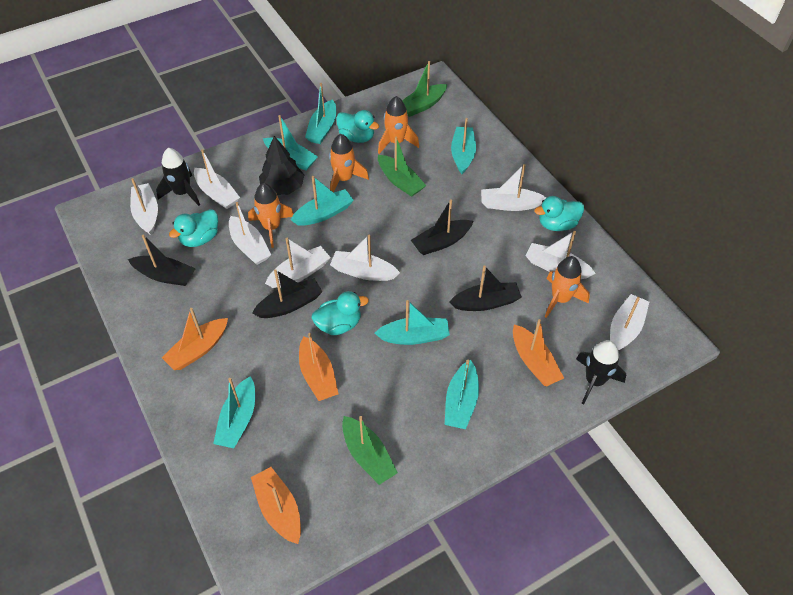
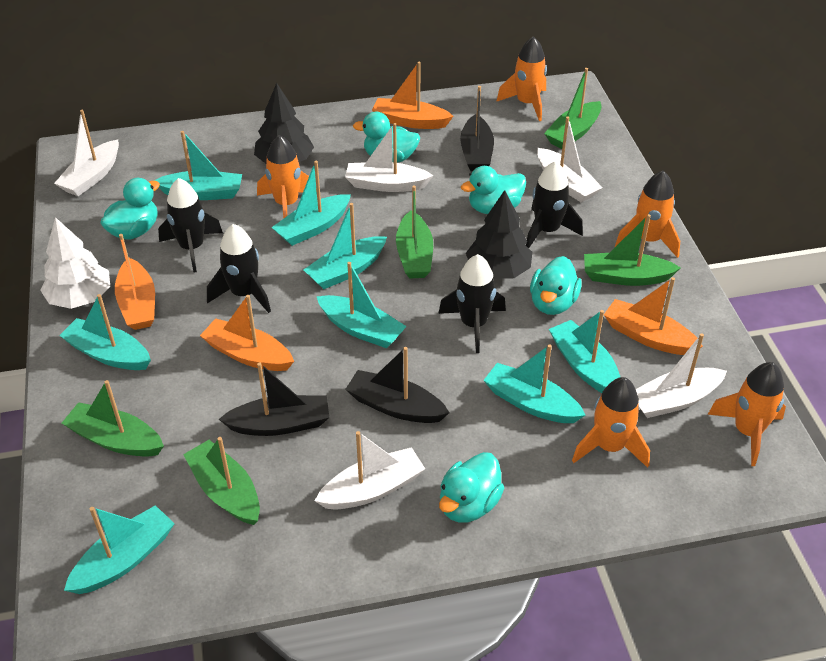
black boat: [128,235,196,286] [252,269,323,318] [411,199,473,255] [449,265,522,311] = 4 -> [219,362,329,436] [345,347,449,423] [460,86,494,171] = 3
black rocket: [156,148,200,206] [576,340,626,404] = 2 -> [158,178,223,272] [207,224,271,313] [438,254,506,353] [526,161,583,248] = 4
black tree: [259,136,304,195] = 1 -> [254,83,314,164] [466,190,532,279] = 2
green boat: [342,416,398,485] [378,137,426,197] [402,61,447,117] = 3 -> [62,380,164,457] [183,437,260,525] [396,185,433,279] [544,68,601,149] [584,214,681,286] = 5
orange rocket: [248,183,293,248] [329,134,369,193] [378,96,419,154] [545,256,590,318] = 4 -> [257,135,317,219] [496,36,547,121] [572,377,650,468] [615,171,680,258] [708,362,786,466] = 5
turquoise boat: [213,376,255,448] [263,115,318,170] [291,176,354,226] [305,83,336,144] [375,300,450,345] [445,359,479,429] [451,118,476,174] = 7 -> [59,294,151,370] [64,505,175,594] [153,131,242,200] [272,161,351,246] [304,203,387,289] [317,262,407,348] [483,344,585,423] [549,310,620,393] = 8
turquoise duck: [169,209,218,247] [312,291,369,335] [336,110,379,143] [534,196,584,231] = 4 -> [100,178,160,239] [353,112,420,163] [439,452,504,523] [461,166,526,214] [530,256,582,315] = 5
white boat: [130,178,158,235] [194,149,240,209] [229,202,271,265] [265,238,331,288] [330,234,400,281] [481,164,546,211] [526,231,595,279] [610,294,649,350] = 8 -> [54,110,119,196] [315,431,425,510] [345,123,434,192] [537,117,603,202] [636,333,727,418] = 5
white tree: none = 0 -> [40,217,110,309] = 1

